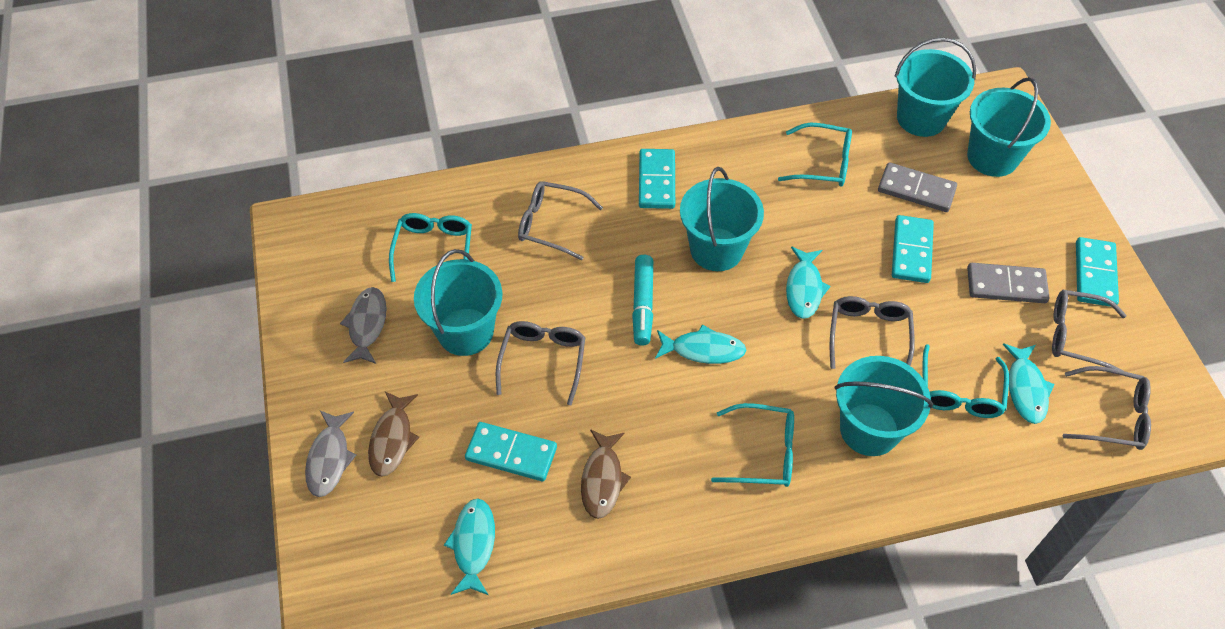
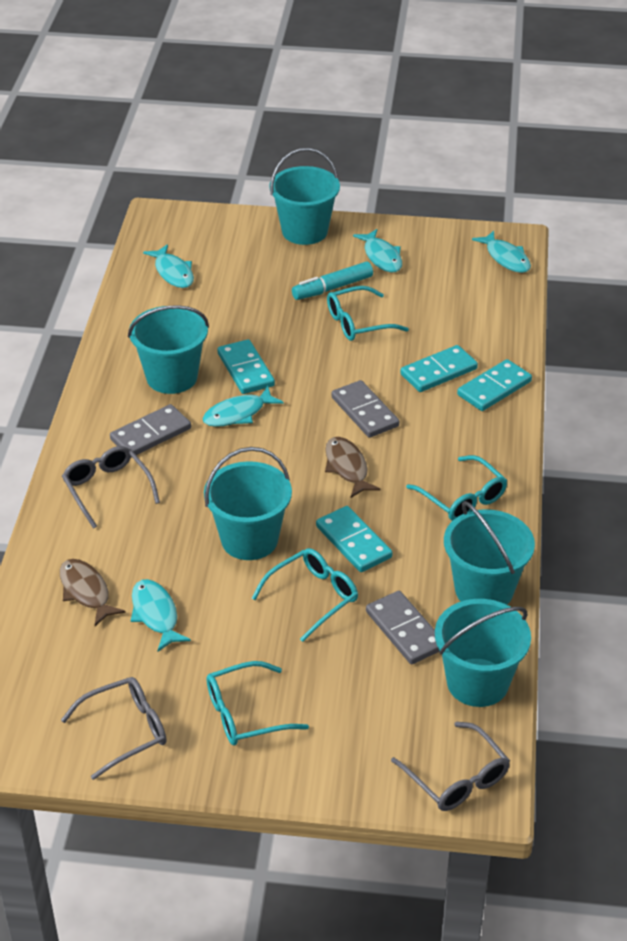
grey domino: [878,162,957,212] [967,263,1050,303] = 2 -> [110,404,191,455] [331,380,399,438] [366,591,440,664] = 3
grey fish: [305,411,357,497] [340,287,387,364] = 2 -> none = 0
grey glasses: [496,321,585,405] [518,181,603,260] [830,296,915,369] [1052,290,1126,371] [1063,366,1151,450] = 5 -> [61,677,166,780] [62,446,160,528] [391,721,510,811] = 3
turquoise fish: [444,498,495,595] [655,324,746,364] [786,247,831,319] [1003,343,1055,424] = 4 -> [131,579,191,651] [143,244,194,288] [203,386,284,427] [353,229,402,272] [472,231,531,273] = 5

